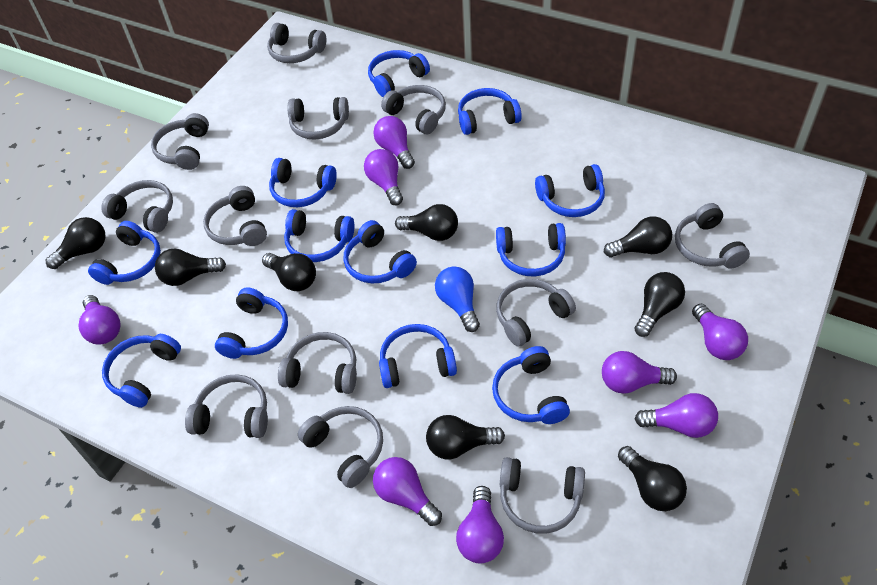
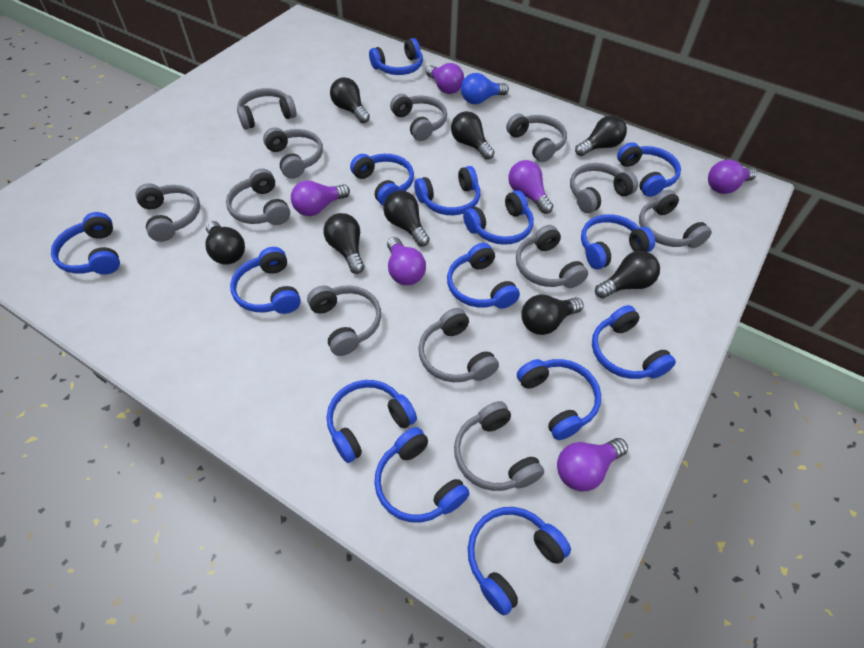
blue headphones: [88,221,161,285] [102,334,181,408] [215,287,288,359] [269,158,337,207] [284,209,354,262] [344,220,417,284] [368,50,430,97] [379,324,457,388] [458,88,522,135] [492,346,570,424] [496,223,566,276] [535,164,605,217] = 12 -> [51,212,120,275] [230,247,301,314] [327,380,417,463] [350,154,414,206] [369,38,423,75] [374,427,470,523] [414,166,480,215] [447,243,520,309] [463,190,534,245] [468,507,571,616] [517,359,601,440] [581,214,655,269] [592,305,676,379] [617,142,681,197] = 14
purple light bulb: [79,295,121,344] [364,149,403,205] [373,116,415,169] [373,457,442,526] [456,486,504,564] [602,351,677,394] [635,393,718,438] [692,304,748,360] = 8 -> [291,181,350,216] [387,237,426,285] [426,63,464,94] [508,160,553,214] [557,438,628,492] [708,160,757,194] = 6

